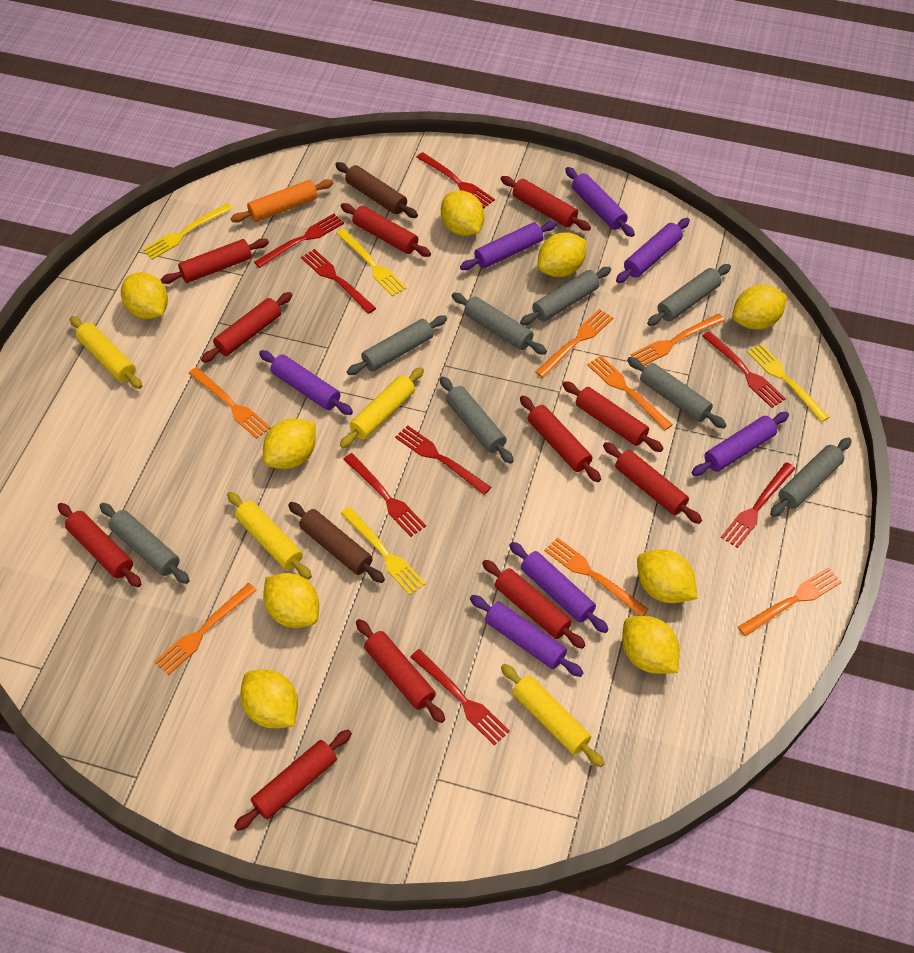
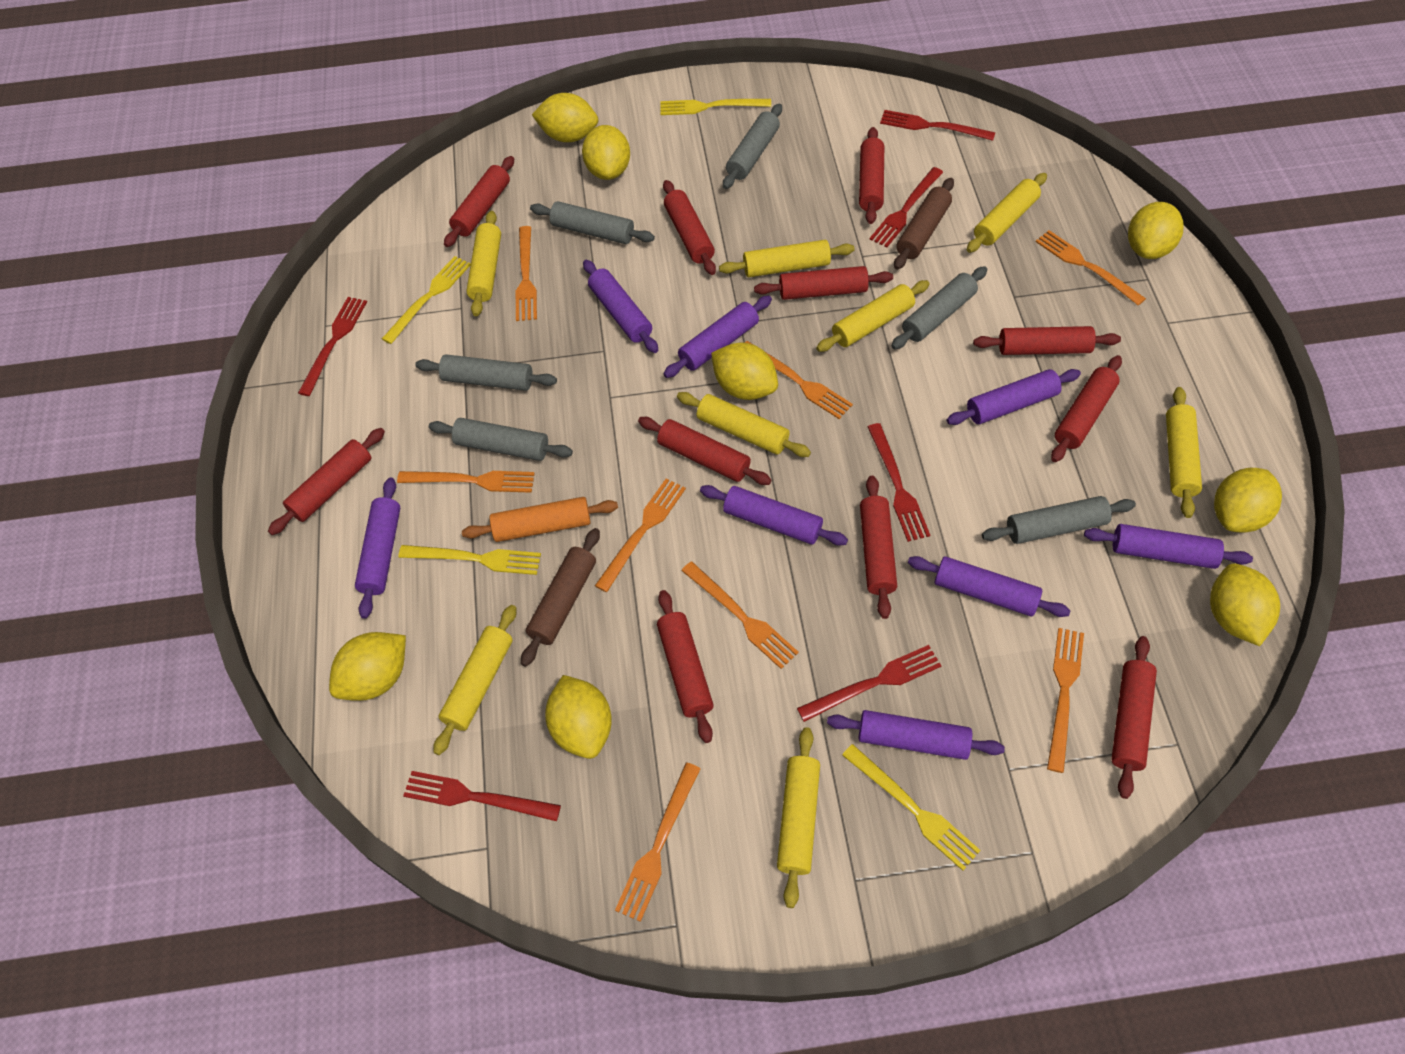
grey rolling pin: [100,503,190,584] [347,315,447,375] [440,376,513,464] [452,293,547,355] [520,267,611,325] [627,357,726,429] [647,264,731,326] [770,437,852,517] = 8 -> [415,354,557,391] [429,418,573,461] [530,201,655,244] [723,104,782,189] [891,266,987,349] [982,496,1136,544] = 6
orange fork: [154,583,257,675] [188,367,271,439] [535,309,613,378] [544,538,649,616] [587,355,672,431] [631,314,725,366] [738,567,842,636] = 7 -> [397,471,535,493] [515,226,537,321] [595,478,686,592] [615,762,701,922] [681,561,799,669] [745,341,853,419] [1035,230,1146,306] [1047,628,1084,773] = 8
purple rolling pin: [259,350,353,415] [460,221,557,270] [470,595,584,677] [509,542,609,633] [565,167,635,237] [616,218,690,283] [692,412,789,476] = 7 -> [355,477,400,619] [583,260,658,353] [664,296,772,378] [700,485,848,546] [827,710,1005,760] [908,556,1071,617] [947,369,1081,425] [1084,524,1253,569] = 8
red fork: [254,213,344,268] [301,249,376,314] [343,453,426,537] [395,425,491,495] [410,649,510,745] [416,152,495,209] [702,331,786,408] [721,462,796,548] = 8 -> [298,297,367,396] [403,771,561,821] [797,645,941,722] [868,423,930,542] [869,167,943,248] [880,110,995,141] = 6
yellow lemon: [121,272,168,319] [240,669,298,728] [263,418,316,469] [263,573,319,628] [441,191,484,236] [538,232,587,277] [622,616,680,674] [637,549,697,603] [732,285,787,330] = 9 -> [329,632,406,701] [532,93,598,142] [545,675,612,759] [582,125,630,180] [711,343,778,400] [1128,202,1184,259] [1210,563,1280,646] [1214,468,1282,533] = 8
yellow rolling pin: [70,316,142,389] [227,492,312,580] [340,367,424,448] [501,664,604,767] = 4 -> [433,605,516,755] [466,211,501,316] [677,392,811,457] [719,240,855,277] [777,727,820,908] [816,280,930,352] [967,173,1047,253] [1166,387,1202,518] = 8

